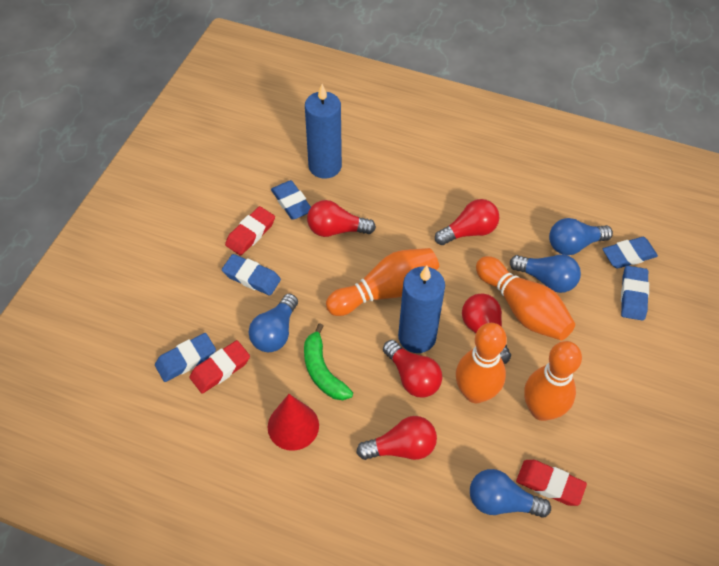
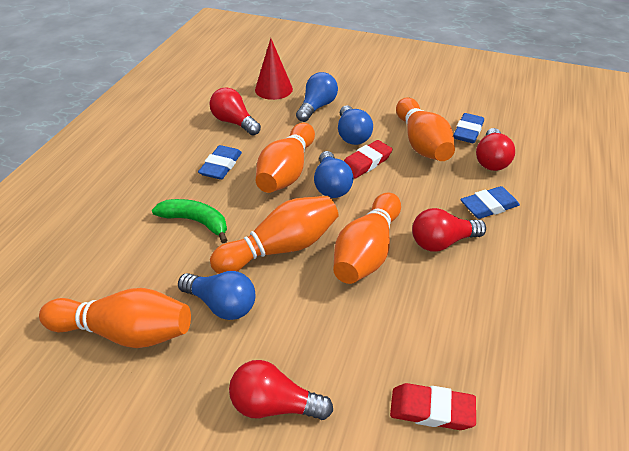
blue candle: [305,84,342,179] [398,265,445,353] = 2 -> none = 0
blue eraser: [155,333,216,382] [222,254,281,295] [271,180,311,220] [603,237,658,269] [621,266,649,321] = 5 -> [198,145,242,180] [453,113,484,143] [460,186,520,219] = 3
orange bowling pin: [326,248,439,316] [456,323,507,403] [476,256,575,340] [524,341,582,421] = 4 -> [39,288,191,348] [210,196,338,274] [256,123,315,193] [333,193,401,284] [396,97,455,161] = 5
red eraser: [189,340,250,394] [225,206,275,256] [516,460,587,506] = 3 -> [344,140,392,179] [390,383,476,430] = 2
red light bulb: [307,200,376,237] [356,416,437,460] [383,340,442,398] [435,199,499,245] [462,294,511,364] = 5 -> [209,88,261,135] [229,360,333,420] [412,208,486,251] [476,128,515,171] = 4

